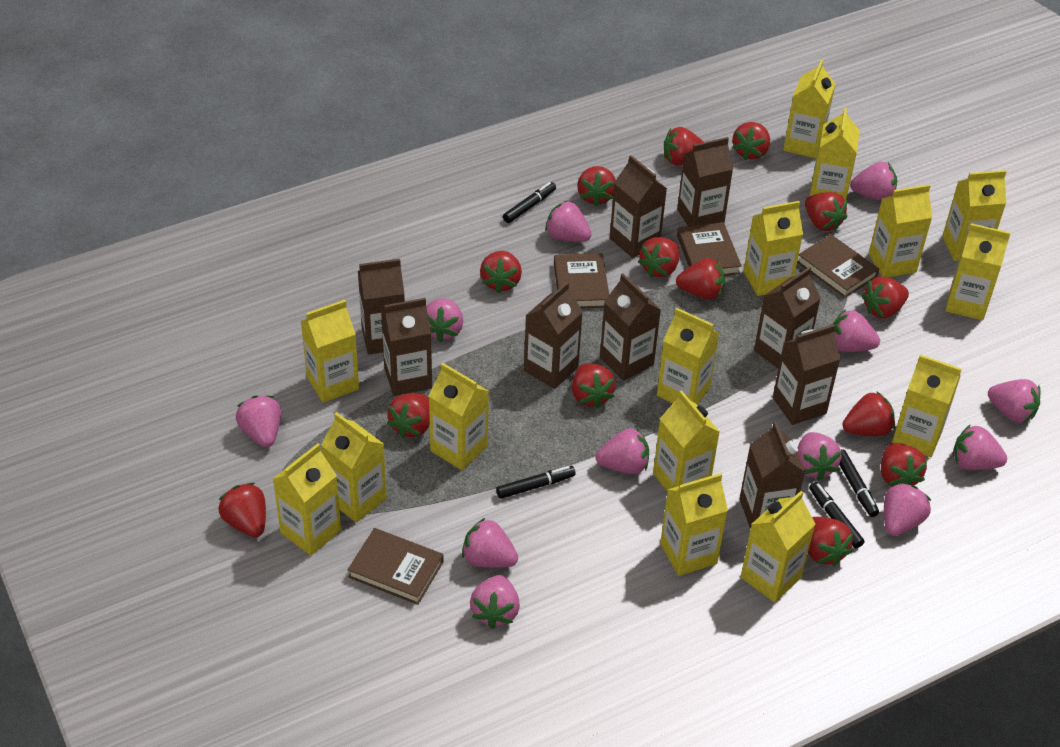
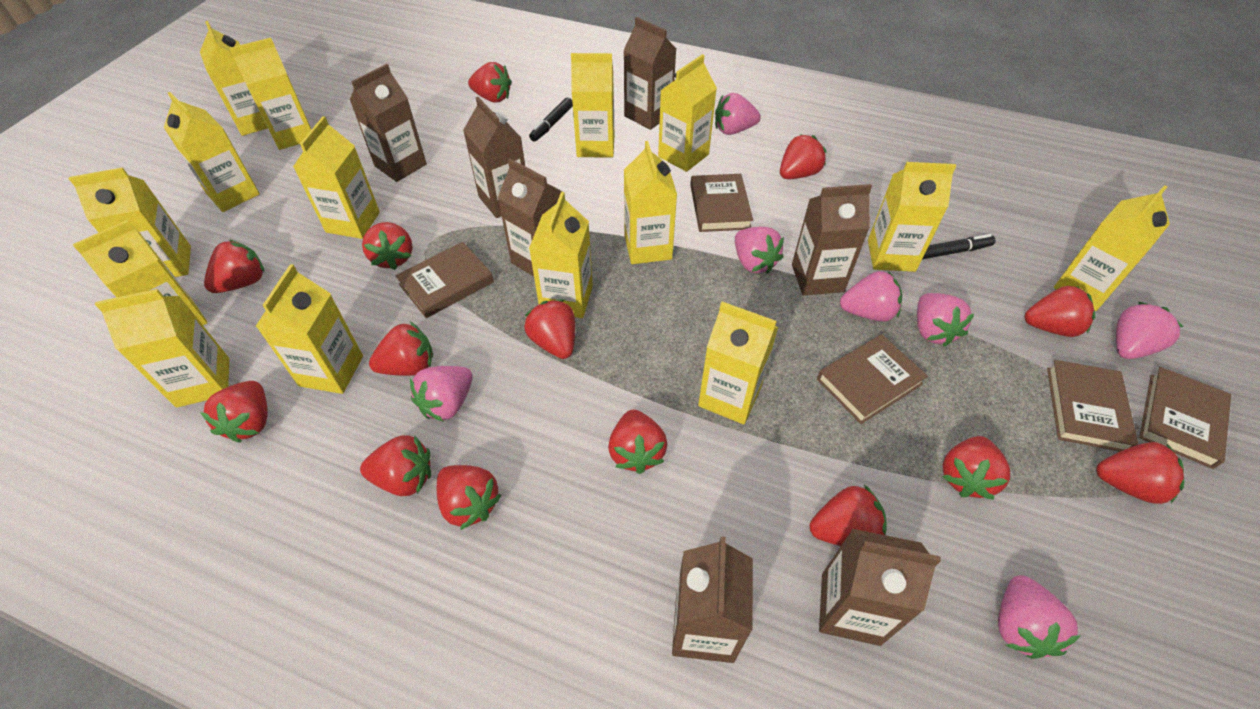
black marker: [496,466,576,499] [503,182,556,223] [809,482,865,548] [839,449,879,517] = 4 -> [529,97,573,142] [923,234,995,259] = 2
brown book: [348,528,444,605] [554,253,609,309] [677,222,742,276] [797,234,879,298] = 4 -> [396,242,494,318] [690,174,753,232] [817,334,928,424] [1047,360,1139,451] [1139,367,1231,469] = 5
brown carton: [358,259,405,355] [381,298,432,396] [524,282,583,389] [600,273,661,381] [610,155,667,258] [677,137,733,226] [740,422,805,529] [754,267,821,369] [773,324,840,425] = 9 -> [350,64,427,182] [463,97,525,218] [498,159,563,277] [623,17,676,130] [672,536,753,663] [792,184,872,296] [819,529,941,646] = 7
pink strawberry: [236,395,281,447] [426,298,464,342] [462,518,518,568] [470,575,520,629] [545,201,592,242] [595,428,649,474] [797,432,842,480] [833,309,880,352] [850,162,897,201] [884,482,931,536] [953,424,1007,470] [988,379,1040,423] = 12 -> [410,366,473,422] [715,93,761,135] [735,227,784,274] [840,271,902,322] [917,293,974,347] [998,575,1081,659] [1116,302,1183,359] = 7

